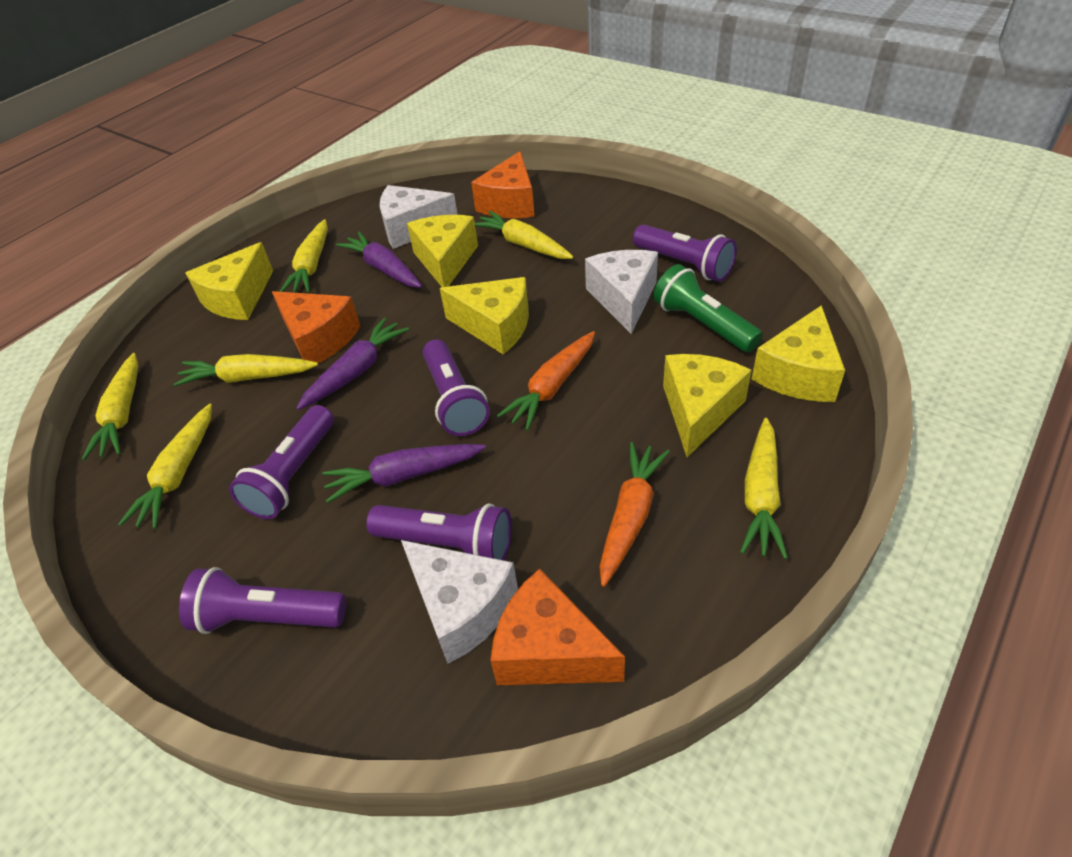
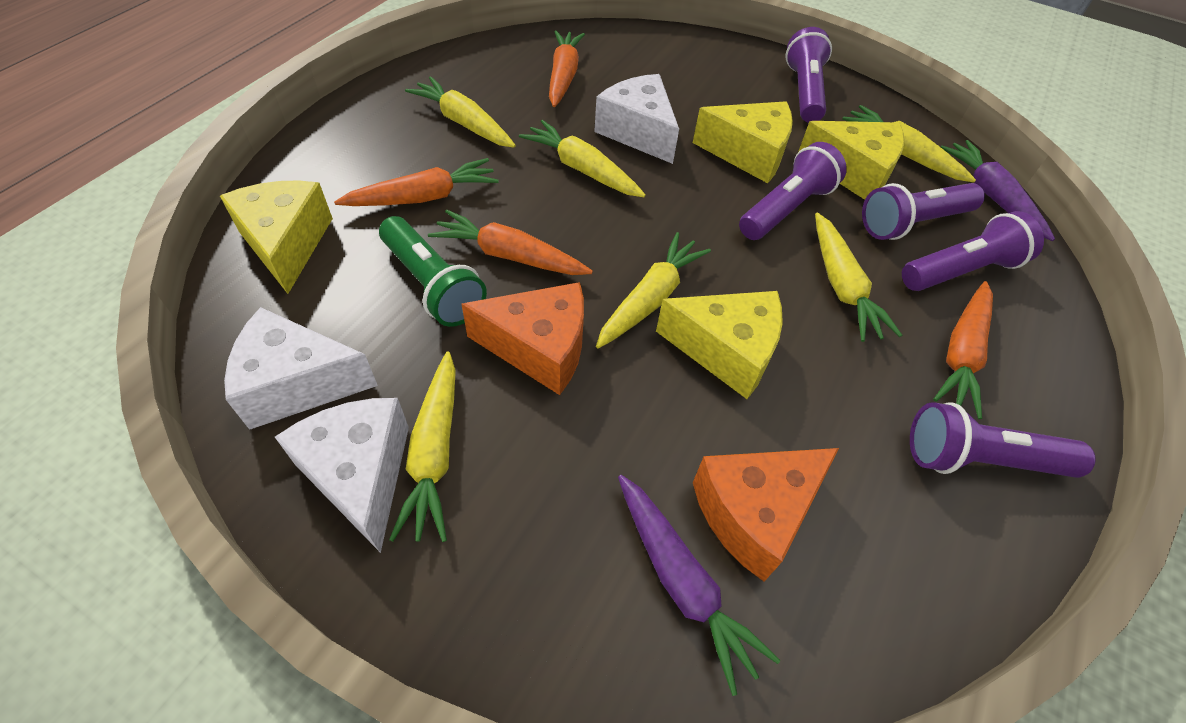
orange carrot: [497,331,595,431] [599,442,670,587] = 2 -> [334,158,499,206] [428,210,593,275] [549,30,585,107] [933,281,993,419] = 4
orange cheese: [272,291,360,363] [471,151,535,218] [490,569,625,685] = 3 -> [461,282,584,395] [693,448,839,581] = 2
purple carrot: [296,318,409,410] [322,444,486,503] [336,232,422,288] = 3 -> [618,475,780,696] [941,140,1055,241] = 2
yellow cheese: [185,242,273,320] [407,215,478,287] [440,277,529,354] [663,354,752,457] [752,305,845,402] = 5 -> [220,180,333,294] [656,291,783,399] [693,101,793,183] [798,121,904,200] = 4

